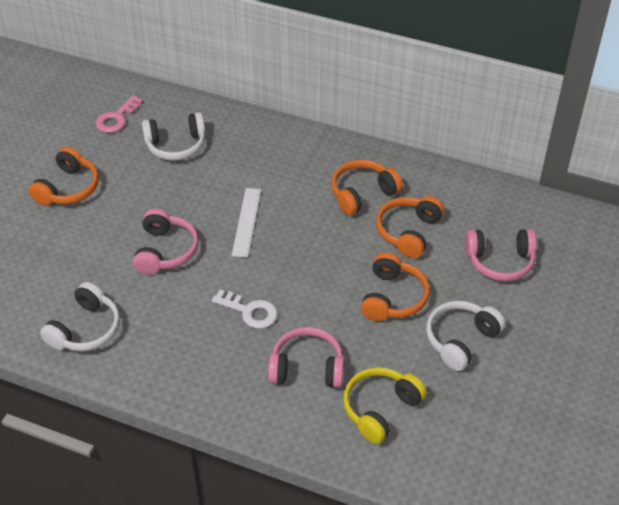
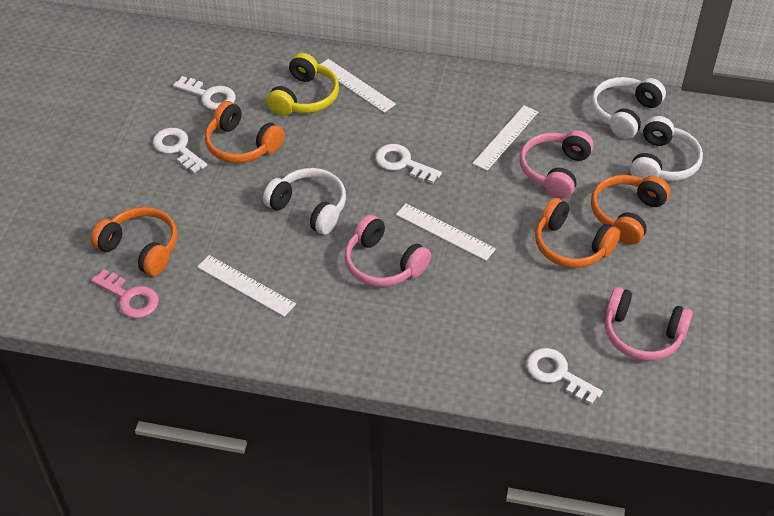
white key: [212,290,277,329] = 1 -> [153,128,207,173] [173,76,236,110] [375,144,442,184] [526,348,603,405] = 4
white ruler: [232,188,261,258] = 1 -> [197,255,296,317] [320,59,396,113] [396,203,496,261] [472,105,538,171] = 4

